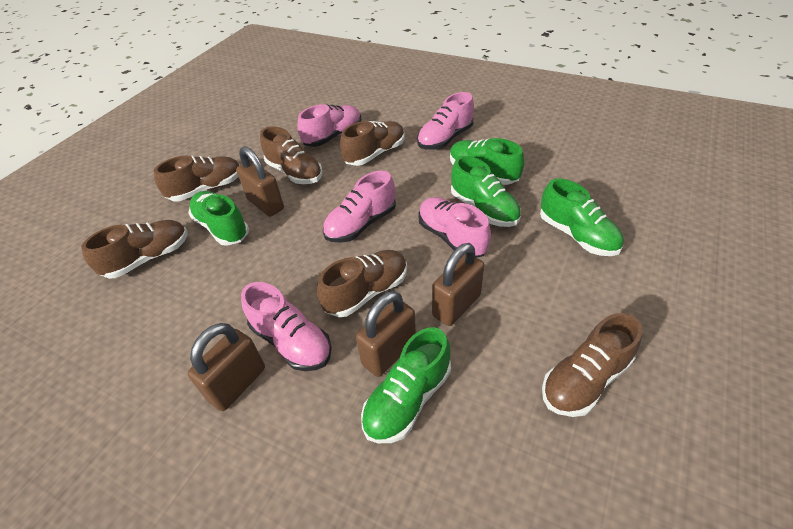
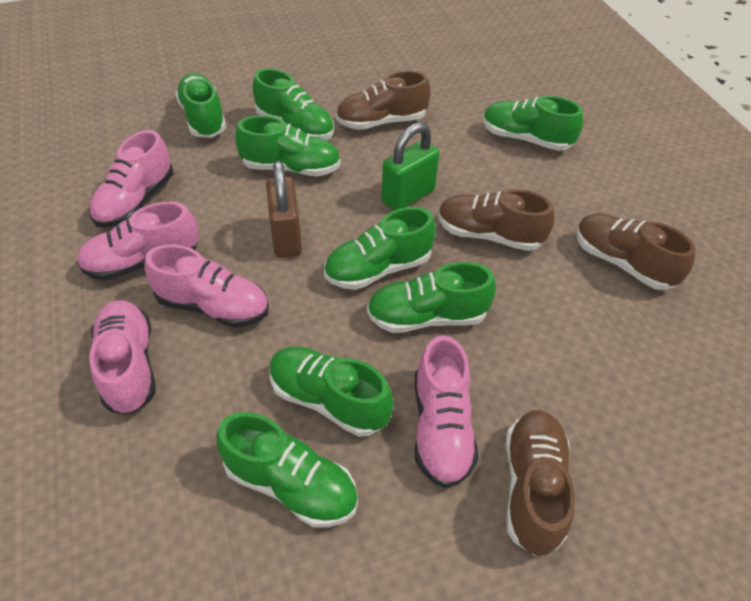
brown padlock: [187,323,265,411] [236,146,284,217] [356,291,416,377] [432,243,484,326] = 4 -> [266,160,302,258] = 1
brown shoe: [81,220,187,279] [154,156,240,201] [260,126,323,184] [317,250,407,317] [340,121,405,166] [542,313,642,417] = 6 -> [336,70,431,130] [438,189,555,251] [505,410,575,556] [576,213,696,290] = 4
green padlock: none = 0 -> [381,122,440,211] = 1
green shoe: [188,191,249,246] [361,327,451,443] [450,138,524,185] [451,156,521,227] [540,178,624,256] = 5 -> [175,73,226,138] [216,412,358,527] [235,115,341,177] [253,68,334,140] [270,347,394,437] [324,207,436,290] [367,262,496,333] [483,96,583,151] = 8

